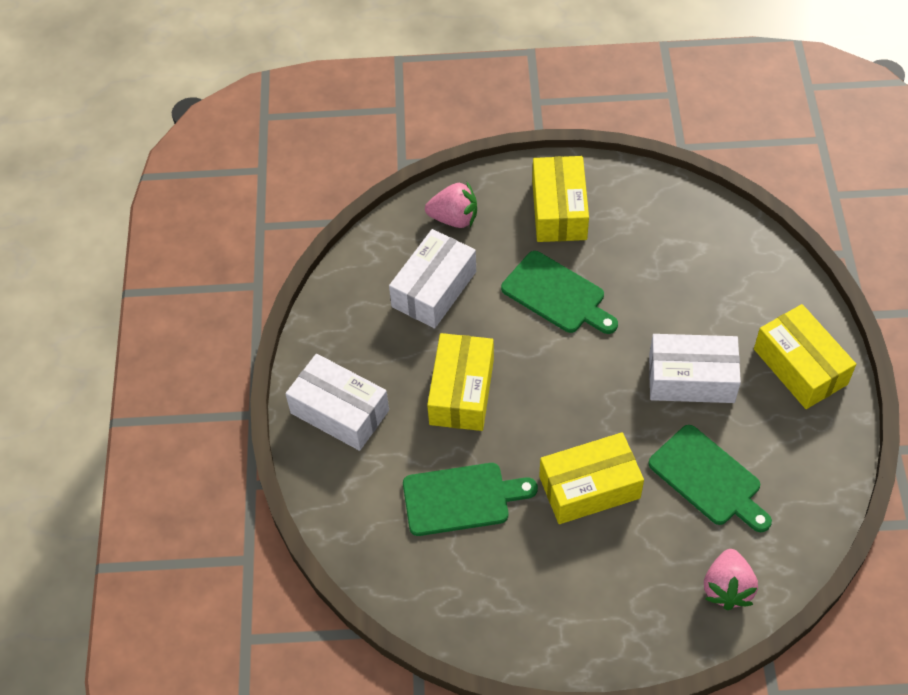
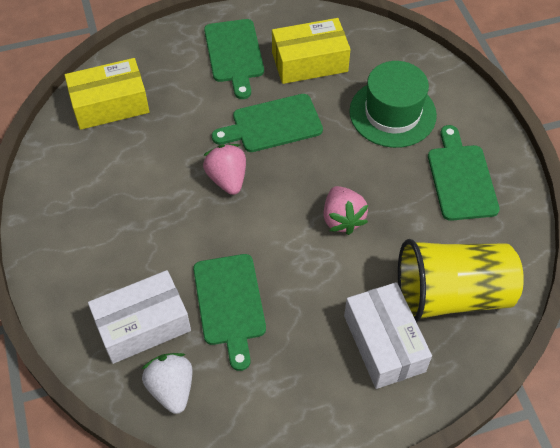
green cutting board: [403,463,538,536] [501,251,618,334] [648,425,772,532] = 3 -> [193,254,266,371] [204,19,264,99] [212,94,323,152] [428,125,500,221] = 4
green hat: none = 0 -> [349,61,437,148] = 1
white box: [285,354,389,451] [389,229,476,329] [649,334,741,403] = 3 -> [88,270,191,364] [344,282,432,389] = 2
white strawberry: none = 0 -> [142,353,193,414] = 1
yellow box: [427,333,494,431] [532,156,589,242] [539,432,644,524] [754,304,856,409] = 4 -> [65,58,150,130] [272,18,350,84] = 2
yellow cup: none = 0 -> [398,239,524,322] = 1

